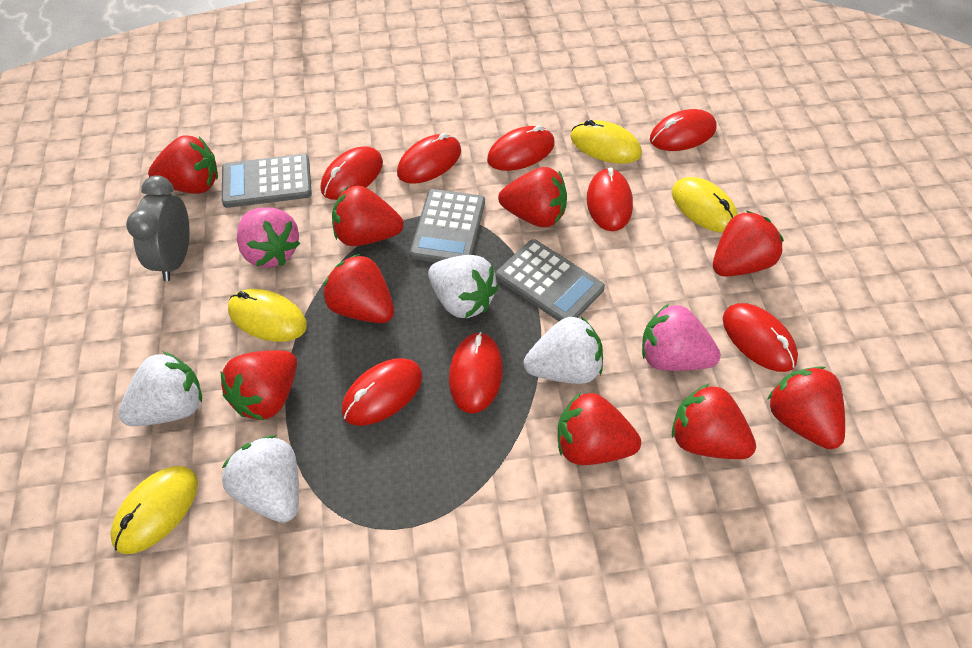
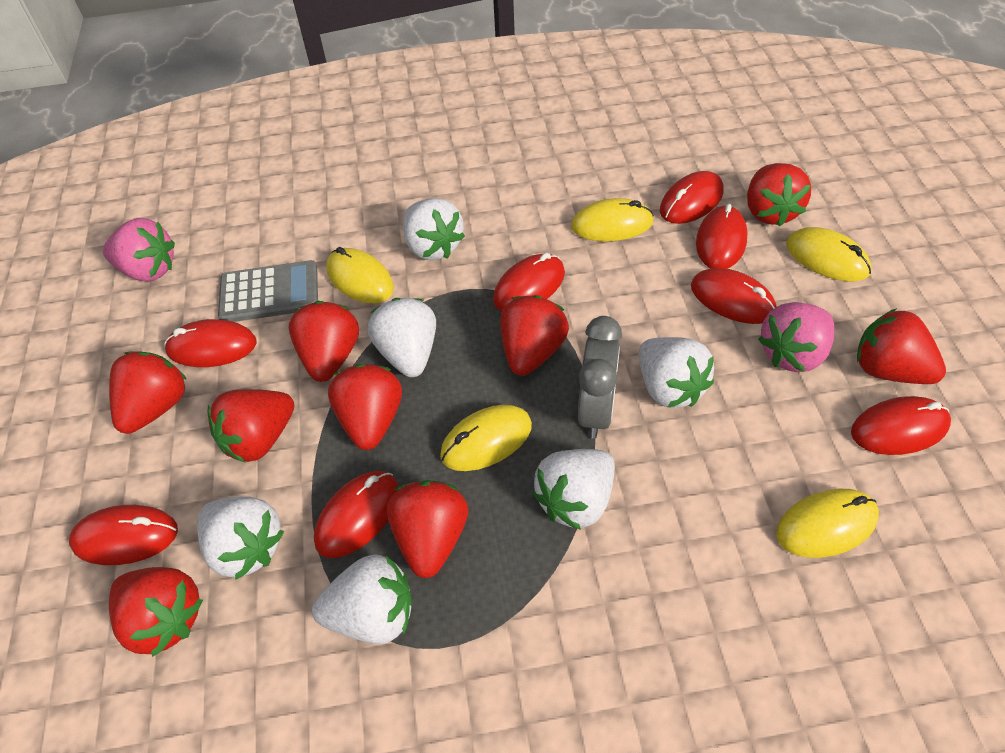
grey calculator: [222,154,312,208] [410,189,485,262] [496,239,605,321] = 3 -> [218,260,318,322] = 1
white strawberry: [119,352,202,426] [222,435,299,523] [428,255,498,318] [524,316,603,384] = 4 -> [197,496,284,580] [312,554,412,644] [367,298,436,377] [403,198,465,260] [532,449,615,530] [639,337,714,408] = 6
yellow mouse: [110,466,198,554] [228,289,307,342] [570,120,642,164] [672,177,738,233] = 4 -> [326,247,394,304] [440,405,532,471] [571,198,654,241] [776,489,879,558] [786,227,871,281] = 5

